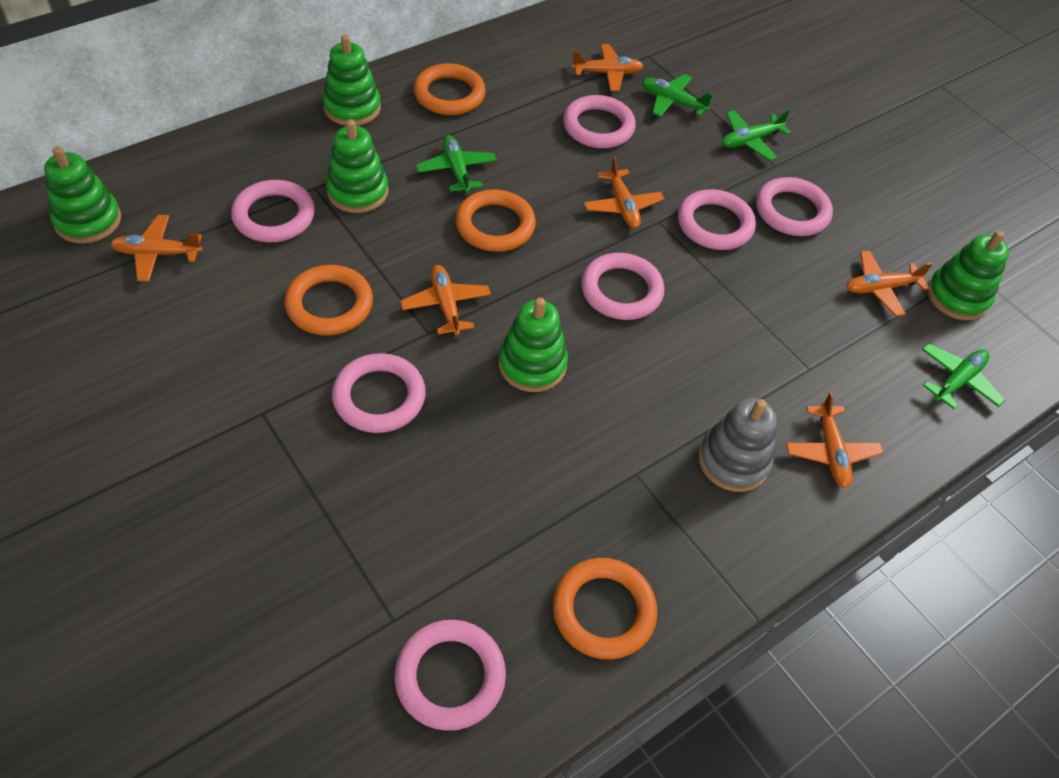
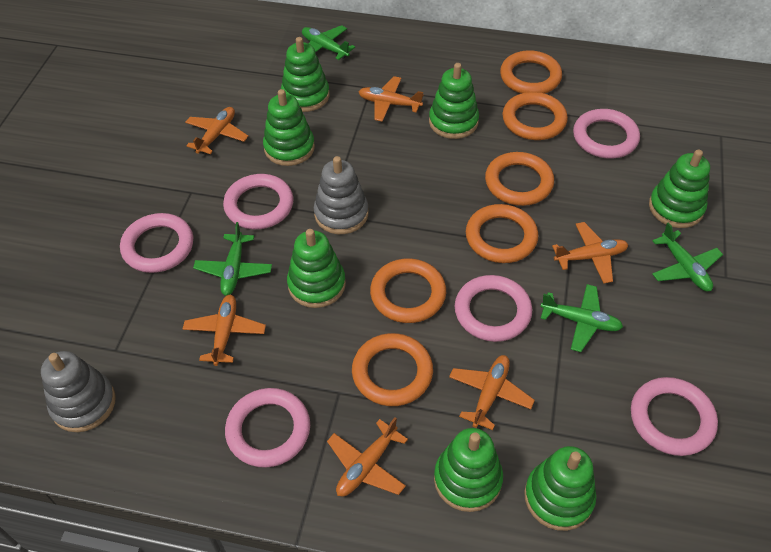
green stacking toy: [44,146,121,244] [323,35,381,126] [326,119,388,213] [499,298,568,392] [927,231,1009,320] = 5 -> [263,89,315,166] [281,37,330,112] [287,229,346,308] [429,63,479,139] [434,428,503,512] [524,446,597,531] [649,149,710,228] = 7
grey stacking toy: [698,398,777,492] = 1 -> [41,351,116,432] [314,156,368,234] = 2
orange ring: [284,265,373,335] [413,63,486,115] [455,189,536,252] [553,558,657,660] = 4 -> [352,333,433,406] [370,258,446,323] [466,204,538,263] [485,152,554,206] [500,50,562,94] [503,92,568,140] = 6
pink ring: [231,180,315,242] [332,353,426,433] [395,620,506,731] [563,95,636,148] [581,253,664,320] [678,189,756,250] [756,177,833,236] = 7 -> [120,213,193,273] [223,174,294,229] [225,388,310,468] [455,275,532,342] [573,109,640,159] [631,377,718,456] = 6

